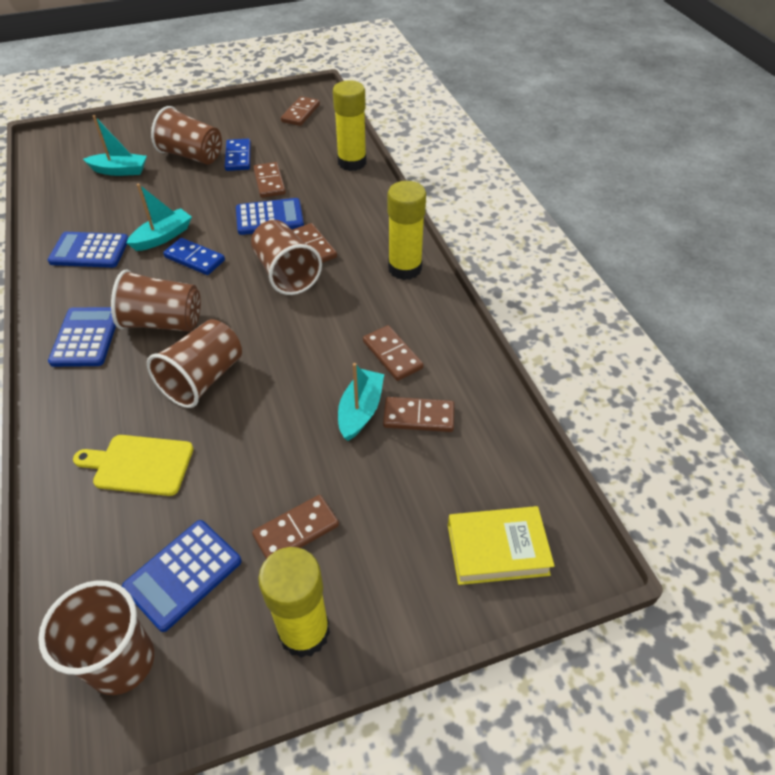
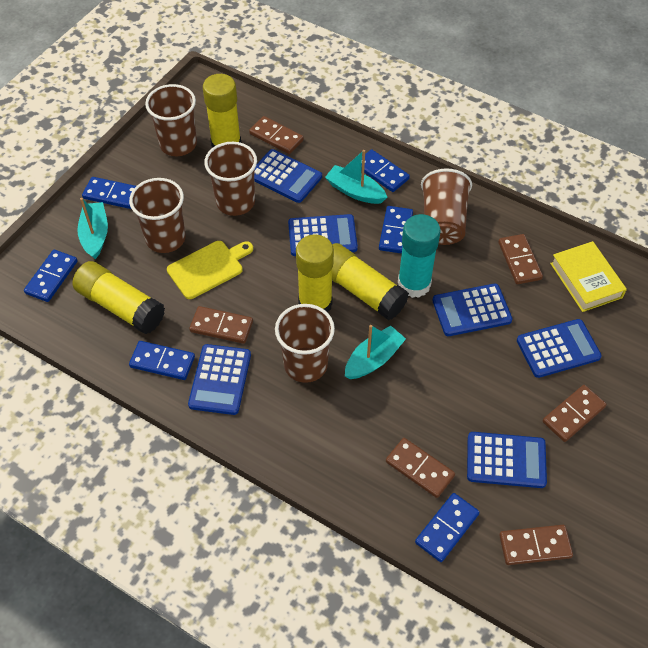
blue calculator: [48,232,129,268] [48,307,116,367] [122,520,241,632] [236,198,304,235] = 4 -> [188,344,251,415] [254,149,322,203] [288,214,358,256] [432,283,512,336] [467,432,547,488] [517,319,602,378] = 6
blue domino: [163,238,225,275] [225,139,251,171] = 2 -> [24,250,77,302] [82,177,136,209] [129,341,195,380] [361,149,410,192] [379,206,413,254] [415,493,480,562] = 6
turquoise glue stick: none = 0 -> [398,214,441,298] = 1
yellow glue stick: [258,547,330,658] [333,81,366,171] [388,181,426,280] = 3 -> [72,261,165,334] [203,74,241,148] [296,234,334,312] [332,243,409,320] = 4

